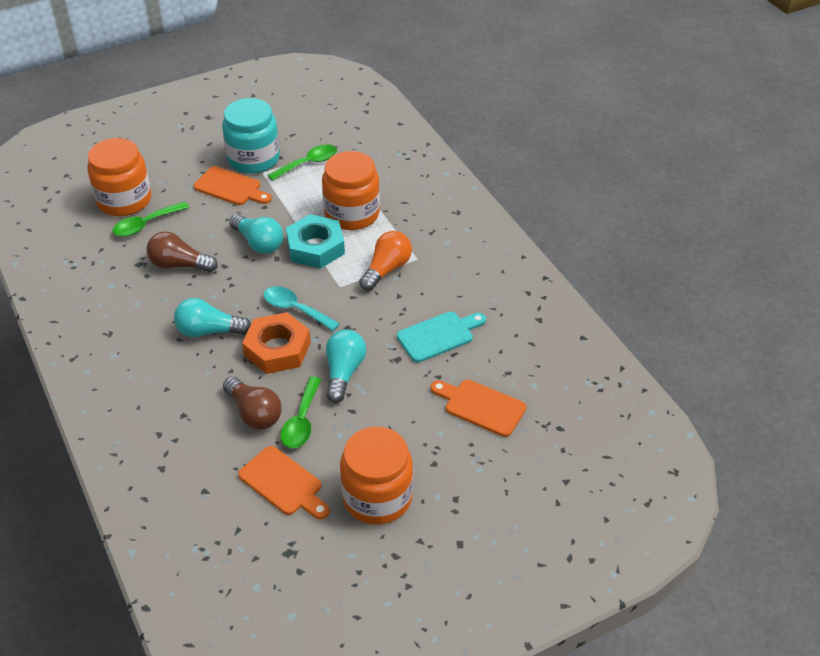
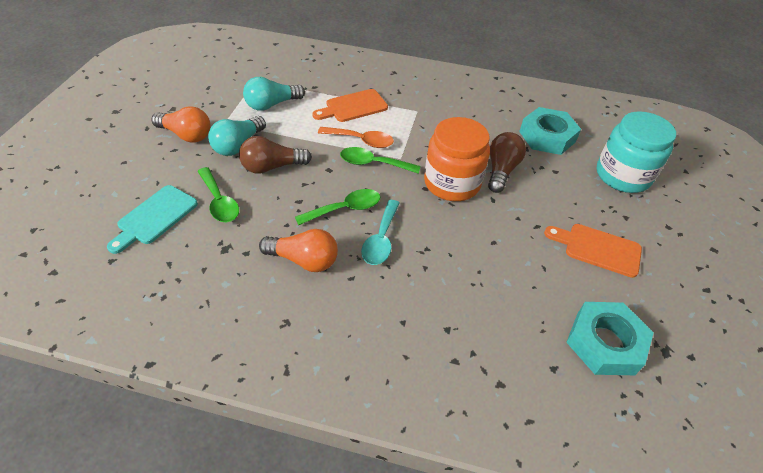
orange cutting board: [193,166,272,205] [238,446,330,519] [430,380,526,437] = 3 -> [312,89,388,122] [544,224,642,278] = 2
orange jar: [87,138,151,216] [322,151,380,230] [340,427,413,525] = 3 -> [424,117,490,201] = 1
orange light bulb: [359,231,412,291] = 1 -> [151,106,211,143] [259,229,338,272] = 2
orange nut: [242,312,311,374] = 1 -> none = 0
orange spoon: none = 0 -> [318,127,394,148] = 1
turquoise light bulb: [174,298,251,337] [229,214,283,254] [326,330,366,403] = 3 -> [208,116,266,156] [243,77,305,111] = 2
turquoise nut: [286,214,345,268] = 1 -> [519,107,581,155] [566,302,654,375] = 2

